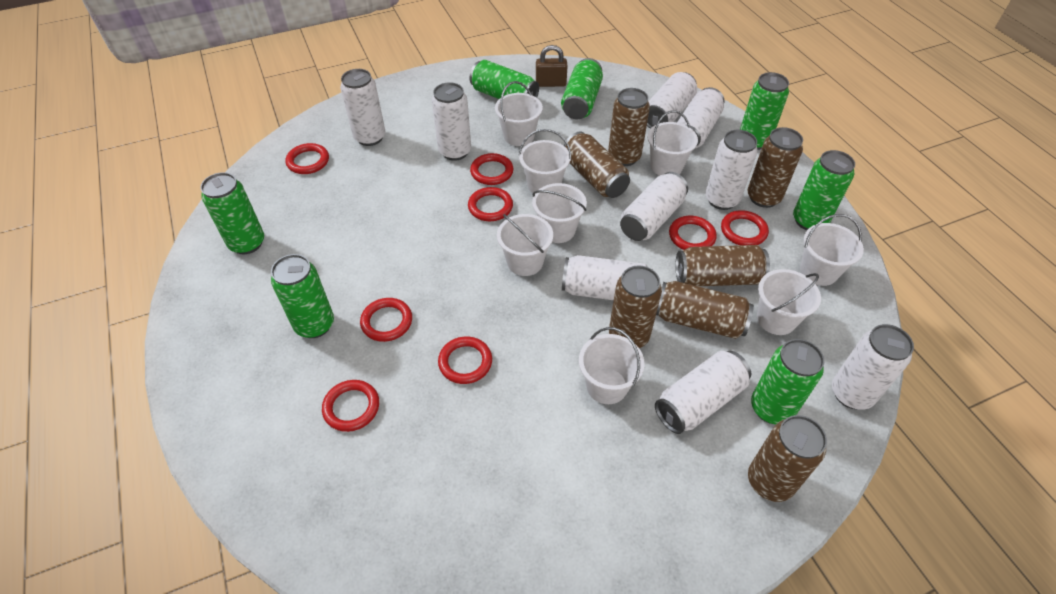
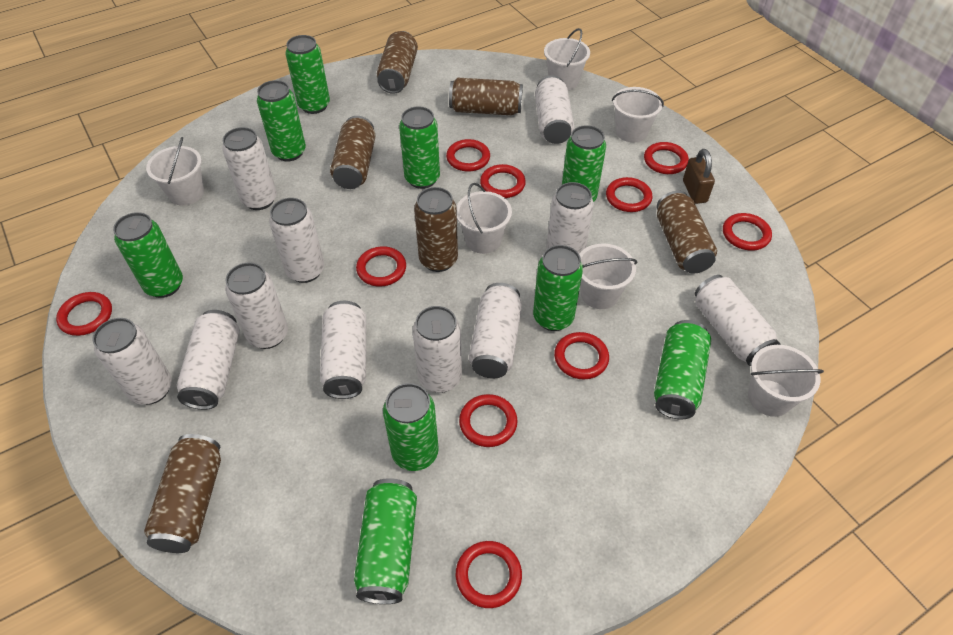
brown can: [564,132,630,198] [608,88,650,166] [609,265,662,348] [656,281,754,339] [675,245,770,286] [747,127,803,208] [748,415,827,502] = 7 -> [144,434,221,553] [330,116,375,189] [377,31,418,94] [414,187,458,272] [449,78,523,115] [657,191,717,274] = 6
green can: [201,172,264,254] [271,254,334,338] [470,60,539,99] [561,58,603,119] [740,72,789,150] [751,339,824,424] [793,150,855,230] = 7 -> [113,212,183,298] [257,80,306,161] [286,35,330,114] [354,478,417,604] [383,383,439,471] [399,106,440,189] [533,245,583,331] [562,125,606,202] [654,320,711,419] = 9
red ring: [286,143,329,174] [322,380,379,432] [360,298,412,342] [438,336,492,384] [468,187,513,221] [470,153,513,185] [669,216,717,250] [721,210,769,245] = 8 -> [56,292,112,336] [356,246,406,287] [446,139,490,171] [456,541,522,608] [459,394,518,447] [480,164,526,198] [554,332,609,379] [606,177,653,212] [644,142,689,174] [723,213,772,251] = 10
white bucket: [495,81,543,146] [497,214,553,276] [519,129,571,193] [532,183,587,243] [579,327,645,404] [648,110,698,176] [757,269,821,335] [800,214,864,286] = 8 -> [146,137,204,206] [456,183,512,254] [544,28,590,90] [579,244,637,309] [612,87,664,143] [748,345,824,417] = 6
white can: [340,69,385,146] [432,82,471,161] [562,255,653,300] [620,172,688,241] [647,72,697,129] [655,351,751,434] [677,87,724,148] [705,130,758,210] [832,324,914,410] = 9 -> [93,318,172,405] [177,310,240,410] [222,127,277,210] [225,262,288,349] [269,198,324,283] [320,301,366,399] [413,306,462,393] [469,283,522,378] [535,75,574,144] [546,182,594,254] [695,275,780,366] = 11

